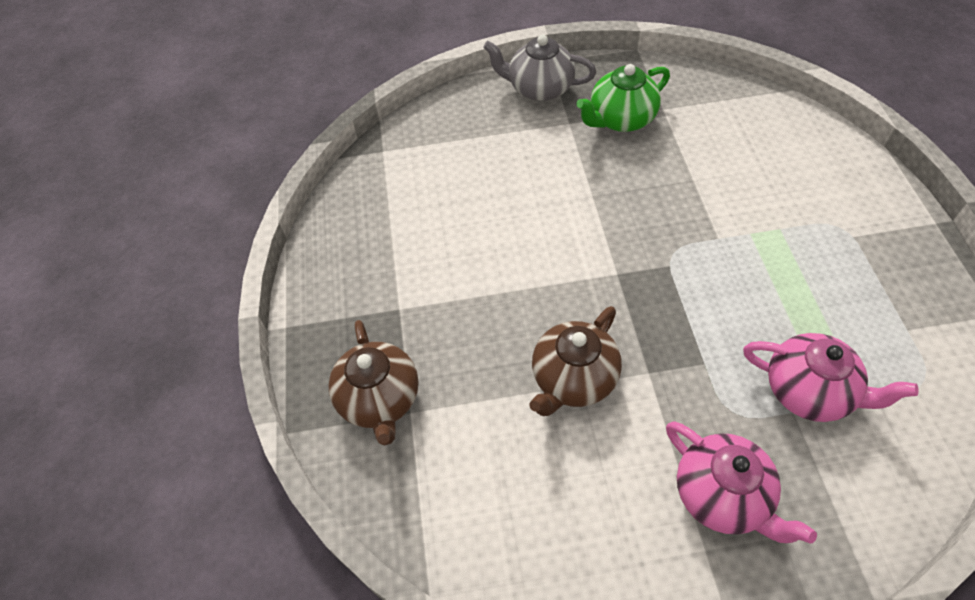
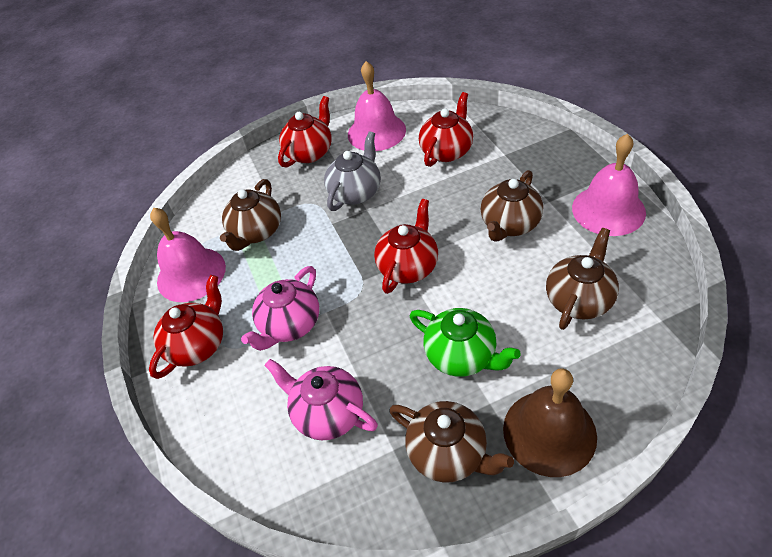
brown bell: none = 0 -> [503,368,597,477] = 1
brown teapot: [329,320,418,446] [529,306,622,416] = 2 -> [220,179,281,251] [389,401,514,483] [480,170,543,242] [546,228,619,330] = 4
pink bell: none = 0 -> [150,208,226,302] [348,61,406,151] [572,134,646,236] = 3
red teapot: none = 0 -> [149,275,223,379] [278,96,332,168] [374,199,438,294] [419,92,473,167] = 4

